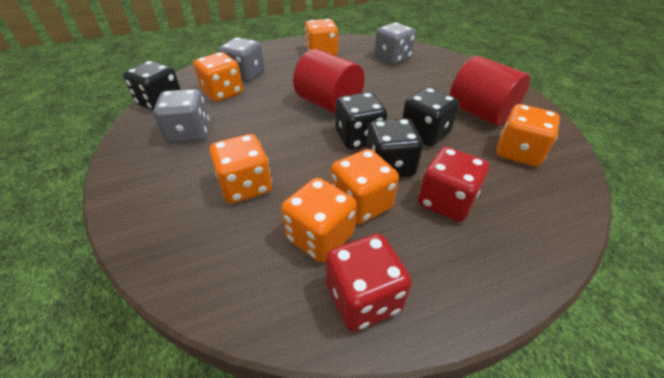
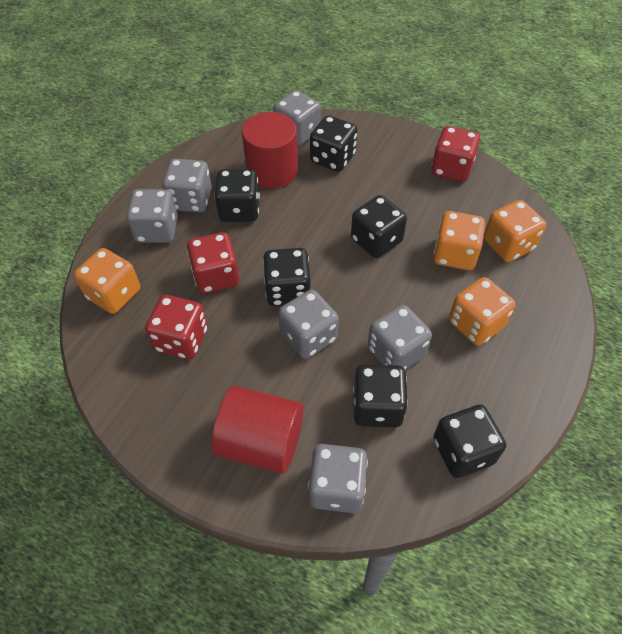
black dice: [123,61,181,111] [336,92,387,150] [366,118,423,178] [402,87,459,146] = 4 -> [214,169,260,222] [263,248,311,306] [310,115,357,172] [351,195,407,258] [353,364,408,428] [433,404,506,478] = 6
grey dice: [153,89,209,144] [219,37,265,82] [374,22,416,65] = 3 -> [126,189,178,243] [162,159,212,213] [273,90,321,146] [278,290,339,359] [308,444,368,513] [368,305,432,369] = 6
orange dice: [193,52,243,102] [209,134,272,204] [281,178,357,263] [305,19,338,56] [331,149,399,224] [496,104,560,166] = 6 -> [74,248,140,314] [433,211,485,270] [449,277,516,346] [484,200,546,262] = 4
red dice: [326,234,412,332] [418,147,489,222] = 2 -> [145,295,208,359] [187,232,240,293] [431,126,480,182] = 3

